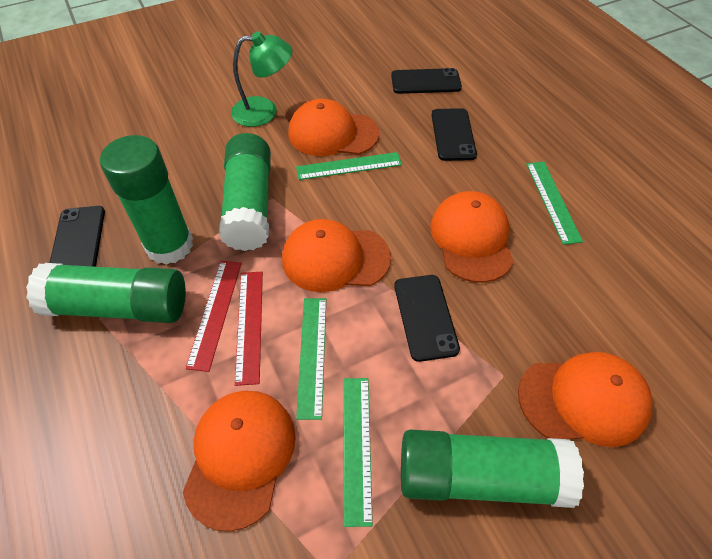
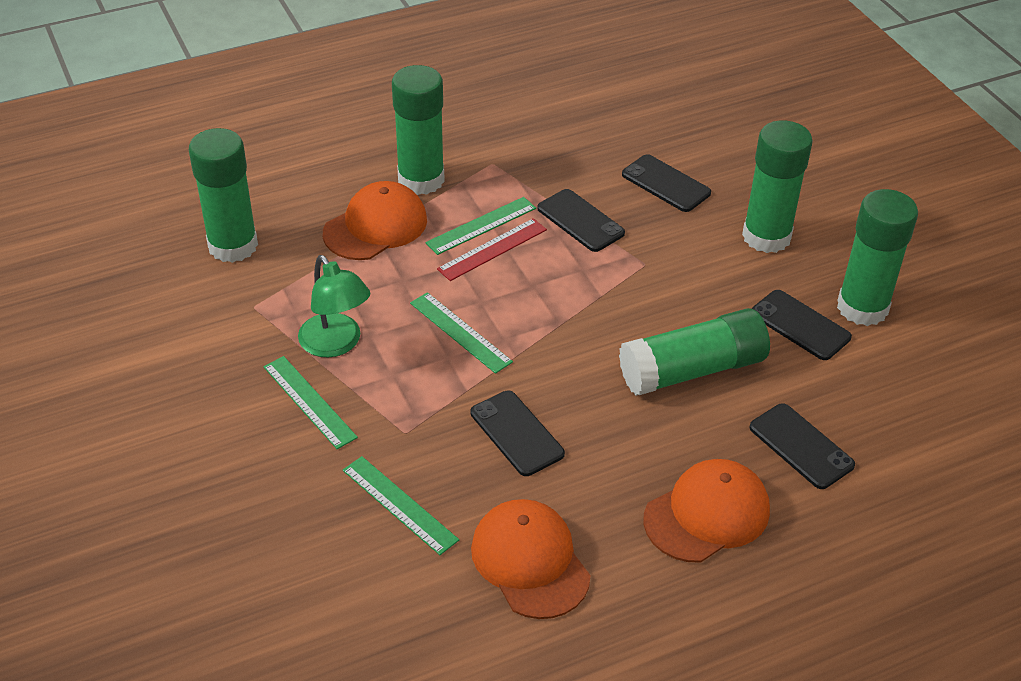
black phone: [50,206,105,267] [391,68,462,94] [394,275,460,362] [432,108,477,161] = 4 -> [470,391,565,476] [537,189,625,252] [622,154,711,212] [749,403,855,489] [752,290,852,360] = 5
green glue stick: [26,263,186,323] [100,135,193,265] [219,133,271,251] [401,429,584,508] = 4 -> [189,128,258,263] [392,65,445,195] [619,308,770,396] [742,120,813,253] [837,189,918,326] = 5
orange cap: [183,391,296,531] [282,219,391,292] [288,99,379,156] [430,191,514,283] [518,352,652,447] = 5 -> [323,181,427,260] [471,499,590,619] [644,459,770,563] = 3
red ruler: [186,261,242,372] [235,272,263,386] = 2 -> [437,218,547,281] = 1

